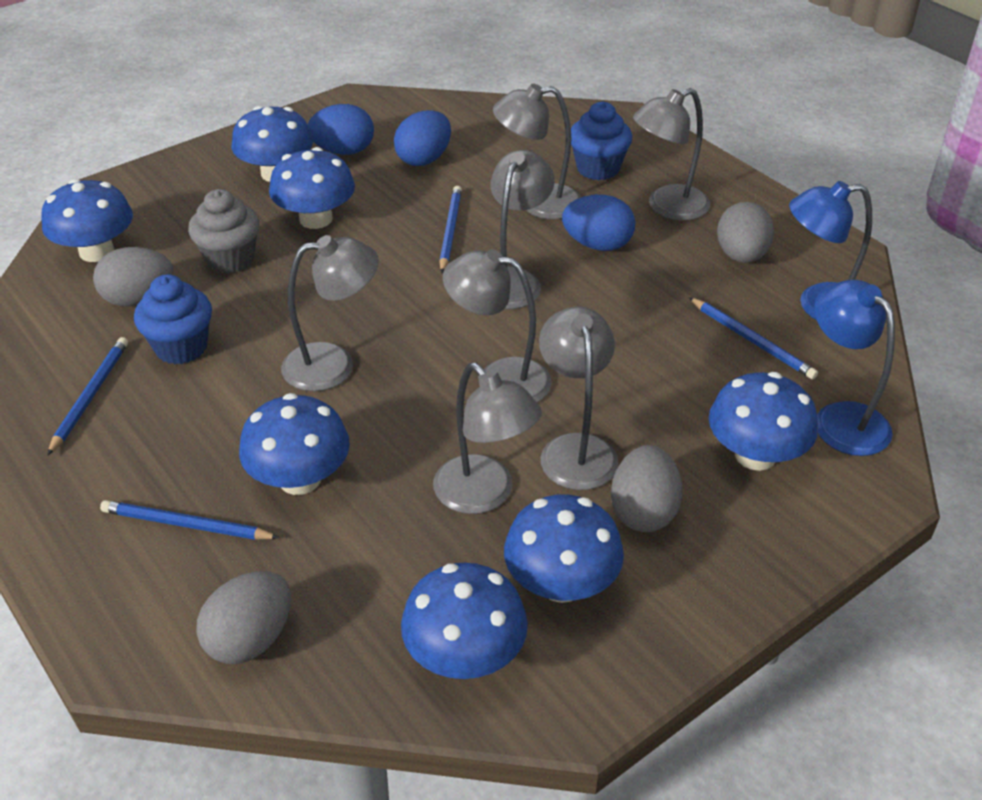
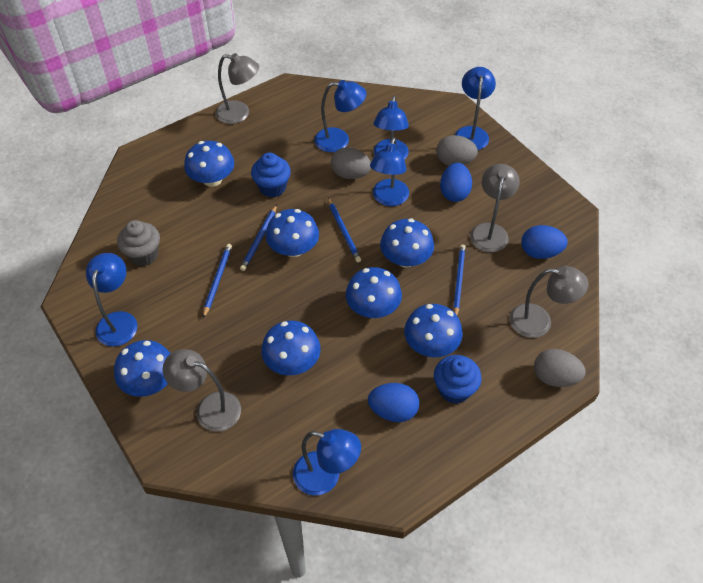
blue lamp: [789,181,872,320] [814,280,895,456] = 2 -> [86,253,138,347] [293,429,361,496] [314,80,366,152] [370,137,409,206] [374,95,409,160] [455,67,496,150] = 6
grey egg: [93,247,173,306] [196,571,291,664] [611,445,683,532] [717,202,774,263] = 4 -> [331,147,371,179] [436,135,478,166] [534,349,586,387] = 3
grey lamp: [281,235,379,391] [433,363,542,514] [443,249,552,402] [491,150,555,309] [493,84,581,220] [539,306,618,490] [633,88,710,221] = 7 -> [163,349,241,432] [215,53,259,124] [470,164,520,253] [510,266,589,338] = 4

